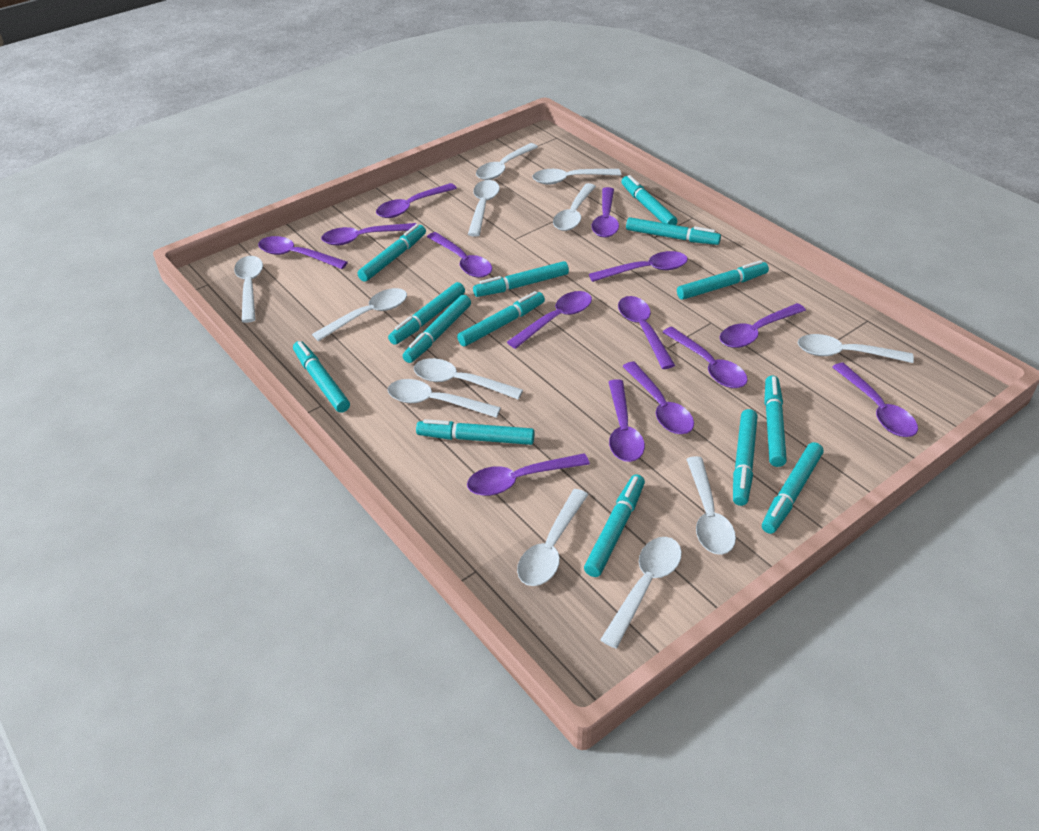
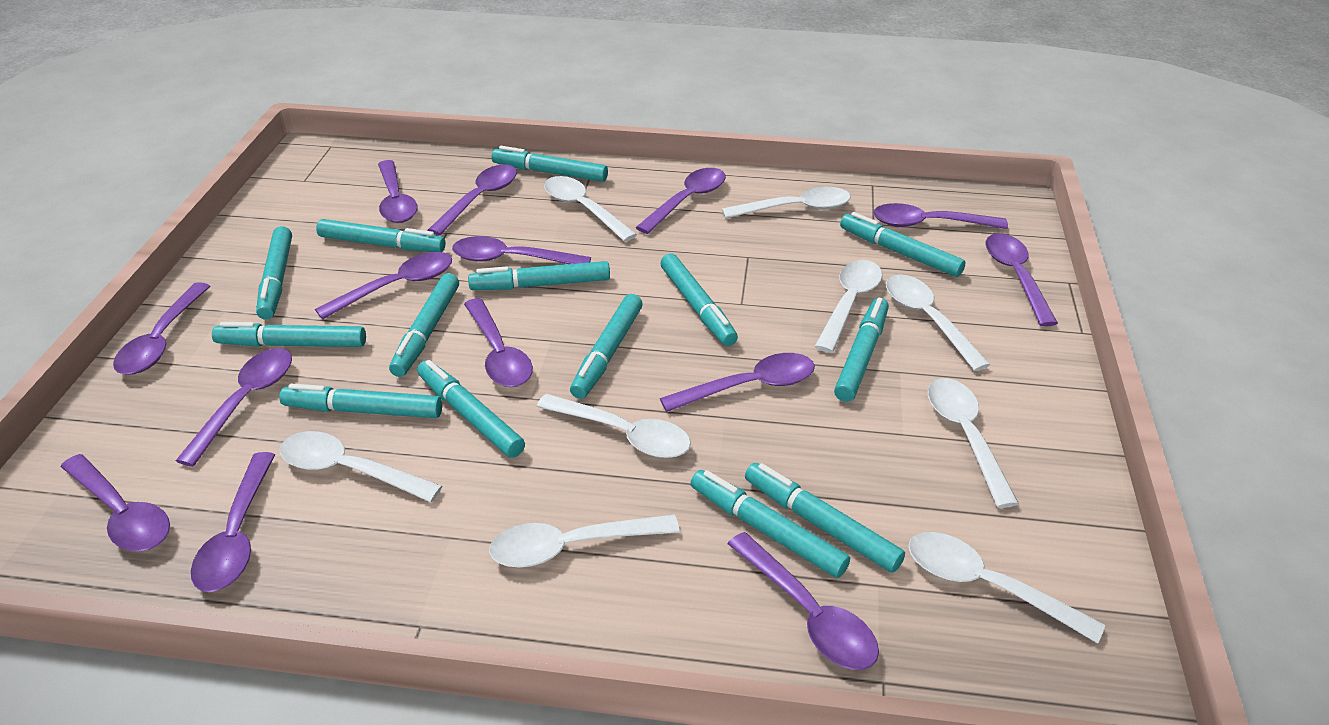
white spoon: [234,256,263,323] [312,288,407,342] [388,379,501,418] [414,358,523,399] [468,180,500,237] [476,143,538,180] [517,489,589,586] [532,169,621,185] [553,183,596,231] [600,537,682,648] [687,456,736,555] [797,334,914,363] = 12 -> [280,431,442,502] [489,515,680,568] [536,394,691,458] [544,176,637,242] [722,187,851,219] [814,260,882,353] [886,274,990,371] [908,532,1105,643] [928,378,1019,508] = 9

